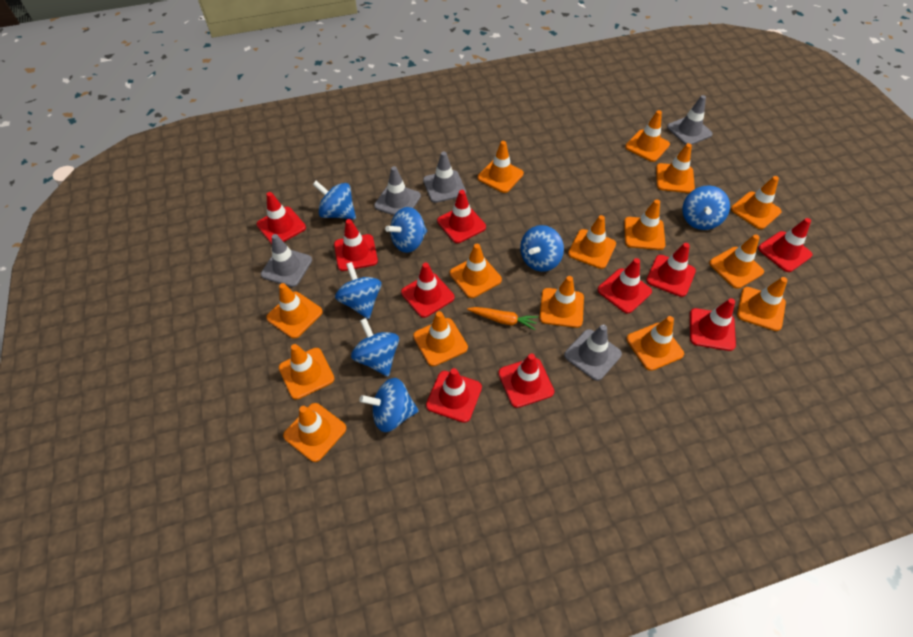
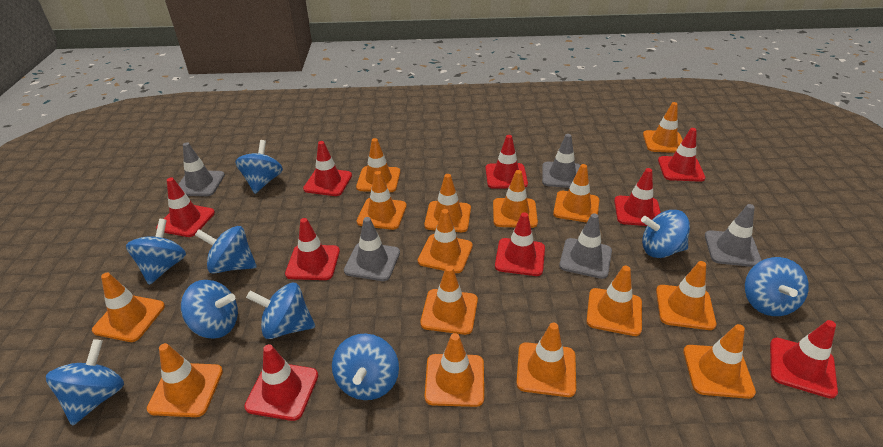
blue spinning top: [312,181,356,219] [335,262,382,319] [351,318,399,376] [360,378,419,432] [385,207,427,253] [520,225,564,272] [682,185,730,230] = 7 -> [46,339,124,426] [126,219,186,285] [181,280,238,339] [195,226,257,274] [235,140,283,194] [246,283,315,339] [332,334,399,400] [641,210,690,258] [745,257,809,316] = 9
orange carrot: [467,307,538,330] = 1 -> none = 0
red traffic cone: [256,192,306,244] [334,219,378,271] [401,263,454,318] [426,368,482,423] [437,190,486,243] [498,354,554,408] [598,258,652,313] [646,243,696,297] [690,298,736,351] [758,218,812,272] = 10 -> [156,178,215,237] [245,344,318,421] [285,218,340,280] [303,141,352,196] [485,135,528,189] [495,212,545,276] [614,168,661,226] [658,128,705,182] [770,320,838,399] = 9

